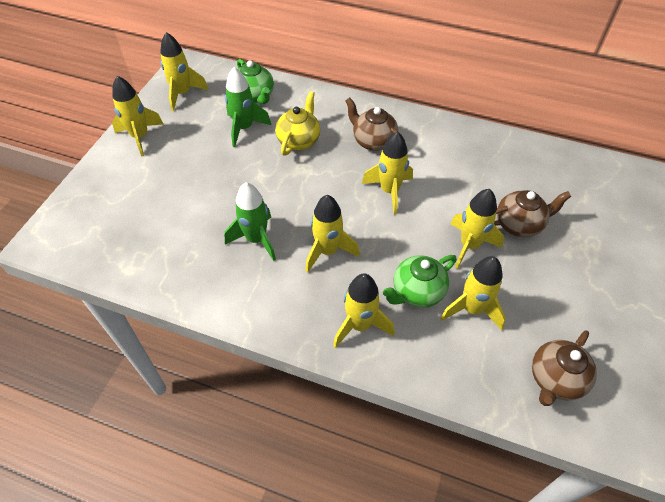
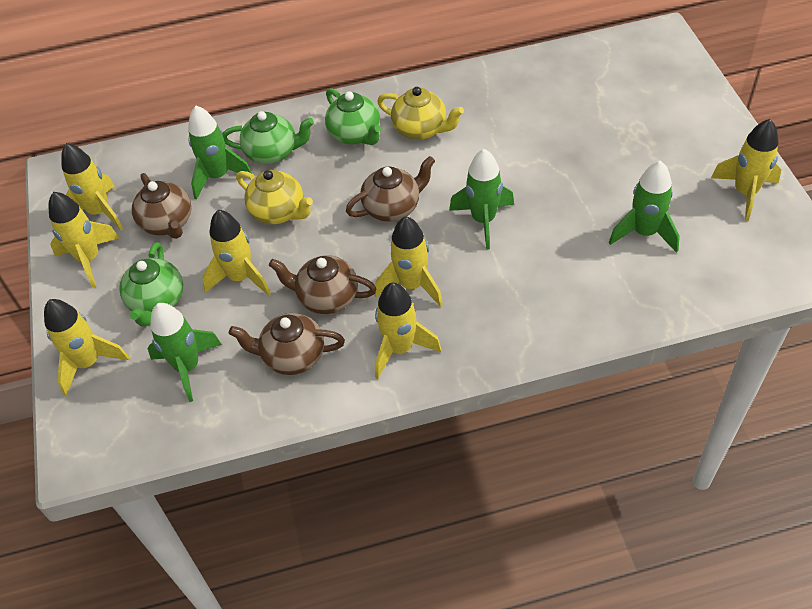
brown teapot: [345,97,399,151] [494,190,571,237] [532,330,597,406] = 3 -> [132,173,191,239] [229,313,345,375] [269,255,377,314] [346,156,435,222] = 4
green rocket: [224,182,276,261] [225,67,271,147] = 2 -> [147,303,222,402] [188,106,252,200] [449,149,514,249] [609,161,680,253] = 4
green teapot: [237,59,274,104] [383,255,457,308] = 2 -> [119,242,183,327] [223,111,314,164] [325,88,381,145] = 3
yellow teapot: [275,91,320,156] = 1 -> [236,170,313,224] [377,87,464,140] = 2

